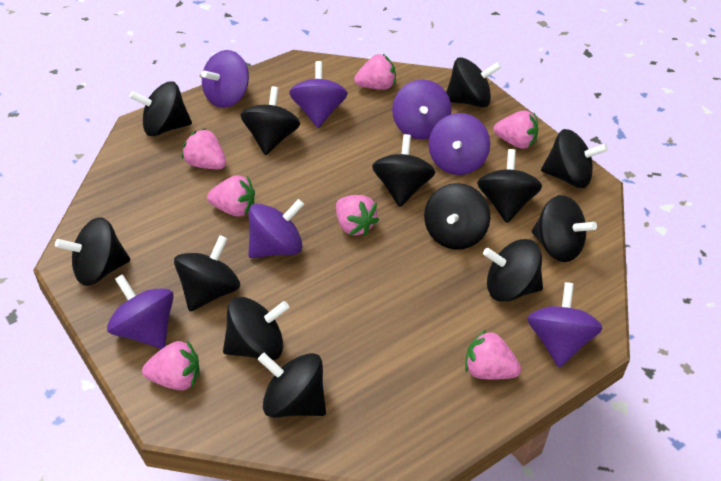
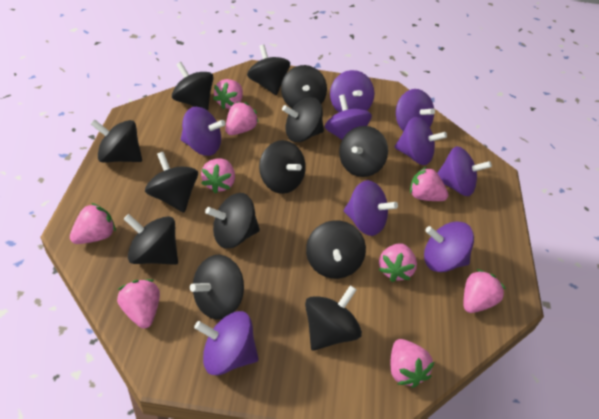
pink strawberry: [142,340,200,390] [182,128,226,169] [207,175,255,216] [336,195,379,236] [354,54,396,90] [465,329,521,380] [494,110,538,149] = 7 -> [70,203,116,244] [117,279,160,328] [201,158,235,194] [213,79,243,110] [226,102,259,135] [379,243,417,282] [391,339,434,388] [410,167,448,201] [464,269,506,313] = 9
purple spinning top: [107,274,174,349] [201,50,249,108] [248,199,304,258] [289,61,348,128] [392,80,451,139] [429,113,490,175] [527,282,602,368] = 7 -> [181,107,226,156] [194,311,259,375] [325,94,372,140] [330,70,374,112] [344,180,398,236] [394,117,447,165] [396,89,435,132] [424,221,474,272] [437,146,492,196] = 9

